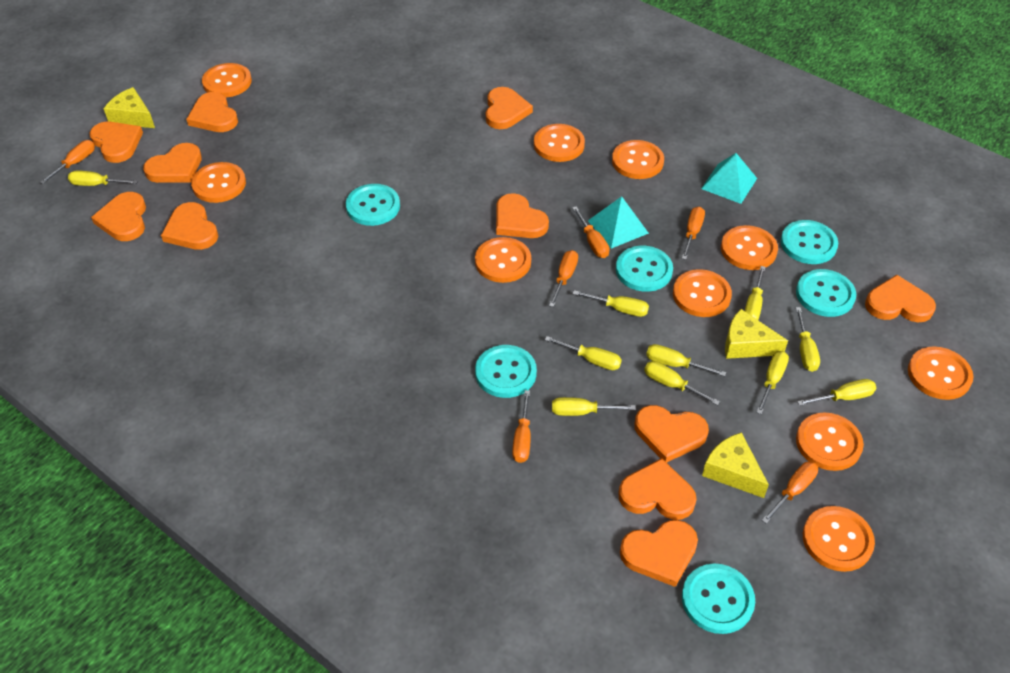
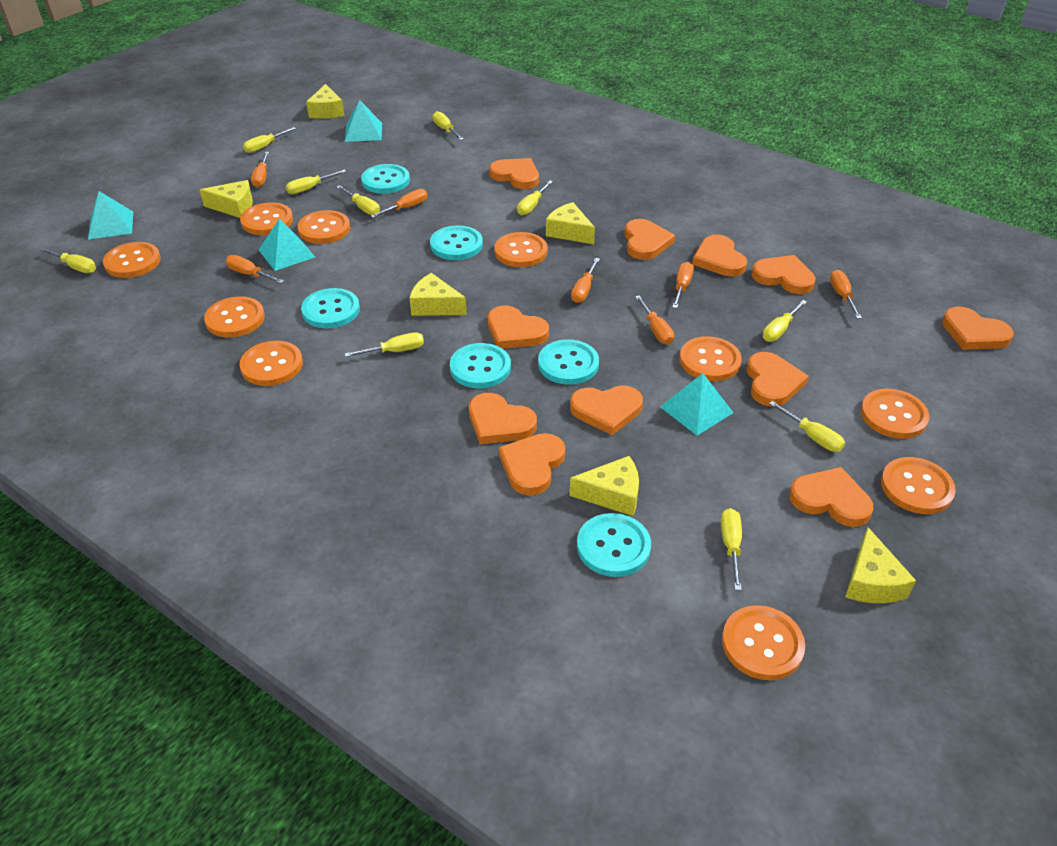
orange screwdriver: [40,140,95,184] [512,390,531,463] [549,250,578,307] [572,206,610,258] [682,206,705,260] [762,462,818,524] = 6 -> [226,255,284,284] [251,152,269,187] [371,189,427,218] [571,258,600,303] [635,295,674,345] [672,262,694,308] [830,270,862,319] = 7
turquoise pyramid: [588,196,649,249] [701,153,757,204] = 2 -> [88,191,133,239] [259,219,315,271] [345,100,382,142] [660,373,734,435] = 4
yellow cheese: [104,87,155,128] [702,432,769,498] [725,309,788,359] = 3 -> [200,180,253,218] [306,84,344,119] [409,273,467,316] [546,202,595,244] [569,456,639,516] [845,527,916,603] = 6

